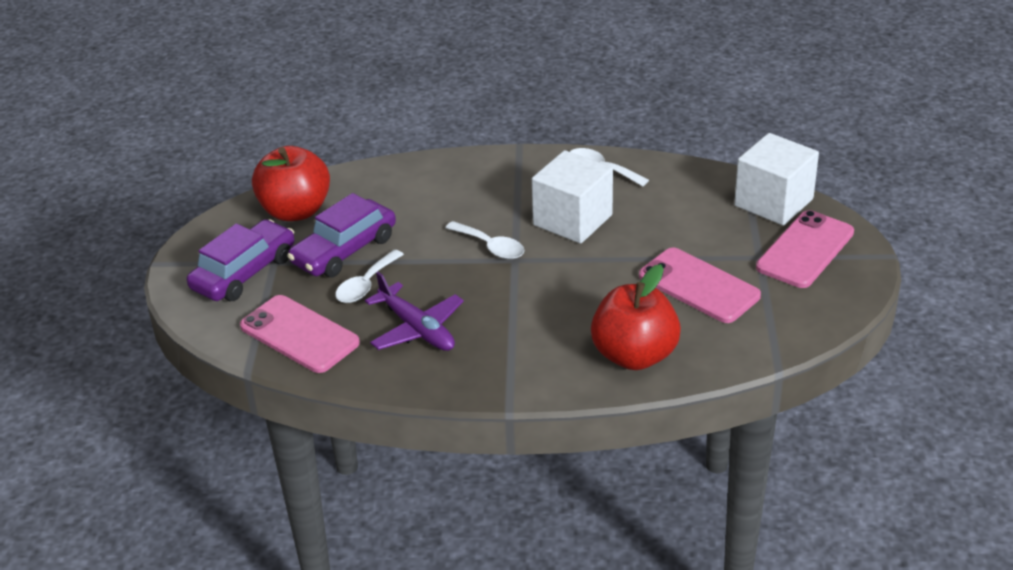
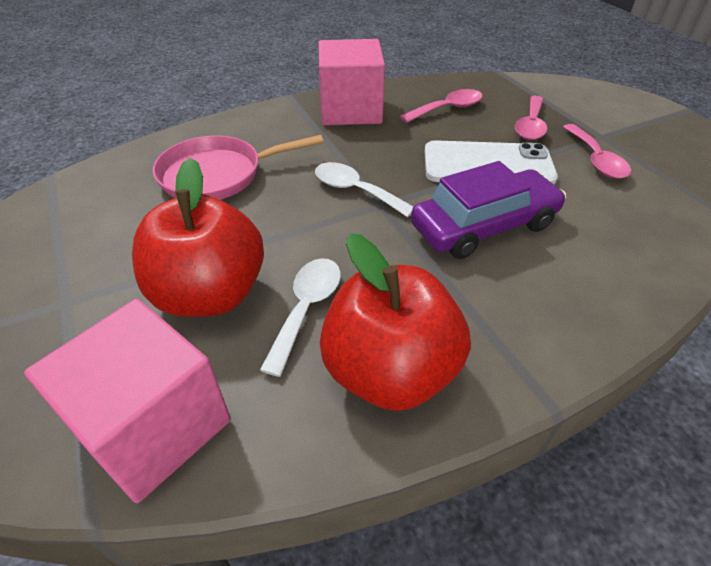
pink cube: none = 0 -> [24,298,231,503] [318,39,385,126] = 2
pink pan: none = 0 -> [153,135,324,200] = 1
pink phone: [240,295,360,373] [639,247,761,323] [756,210,854,288] = 3 -> none = 0
pink spoon: none = 0 -> [400,89,483,123] [515,96,547,140] [563,124,631,179] = 3
purple car: [187,219,295,301] [287,193,396,277] = 2 -> [411,161,566,259] = 1
purple plane: [365,272,464,351] = 1 -> none = 0
white cube: [532,150,613,244] [734,133,819,226] = 2 -> none = 0
white phone: none = 0 -> [425,140,558,184] = 1
white spoon: [335,250,404,303] [445,221,524,259] [570,148,649,186] = 3 -> [260,258,341,377] [315,162,413,217] = 2

